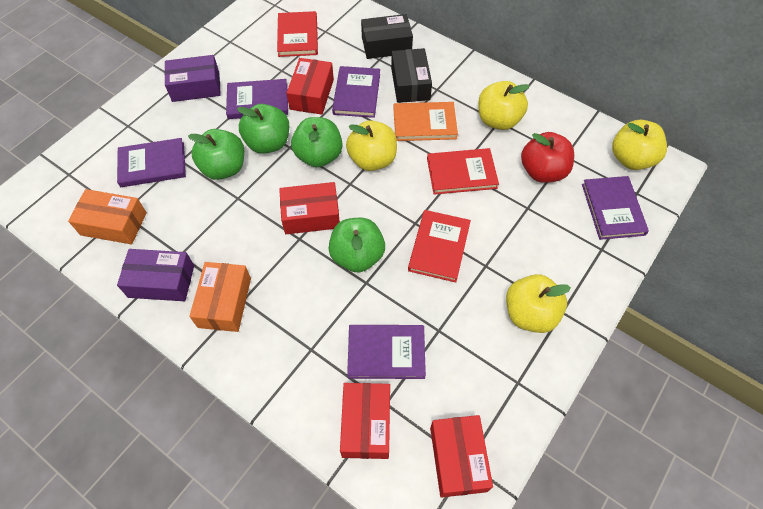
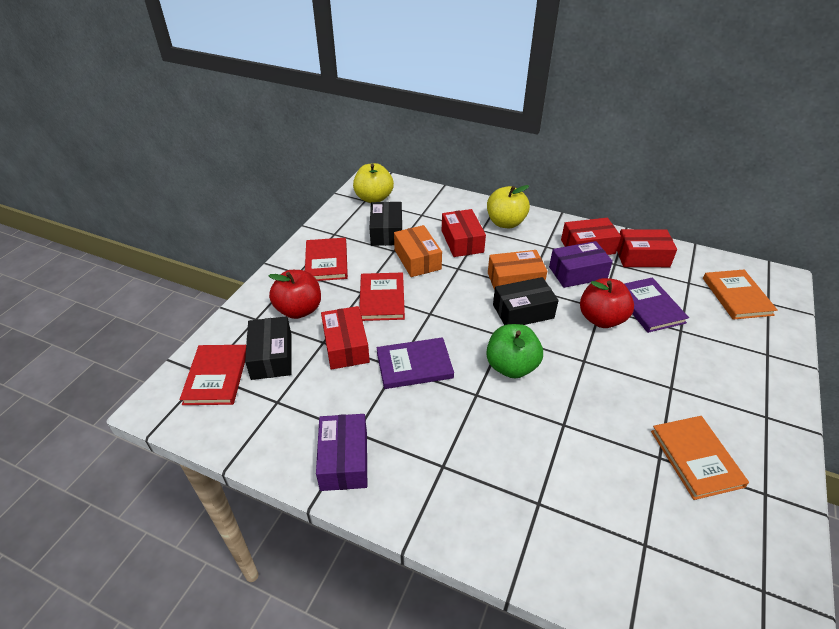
black box: [361,14,413,59] [391,48,432,103] = 2 -> [245,316,292,380] [369,202,402,246] [493,277,559,325] = 3
green apple: [188,129,244,180] [237,104,289,154] [291,117,343,167] [329,218,385,272] = 4 -> [486,324,543,378] = 1
orange book: [393,102,458,141] = 1 -> [651,416,749,500] [703,270,778,320] = 2
purple book: [117,138,186,187] [226,79,288,119] [332,66,380,118] [347,325,426,379] [582,176,649,240] = 5 -> [377,337,454,389] [624,277,689,333] = 2
red apple: [521,132,574,183] = 1 -> [269,270,321,319] [580,278,634,328] = 2
yellow apple: [346,120,397,171] [478,81,530,130] [506,274,571,333] [612,120,667,170] = 4 -> [353,163,394,203] [487,185,530,229] = 2

